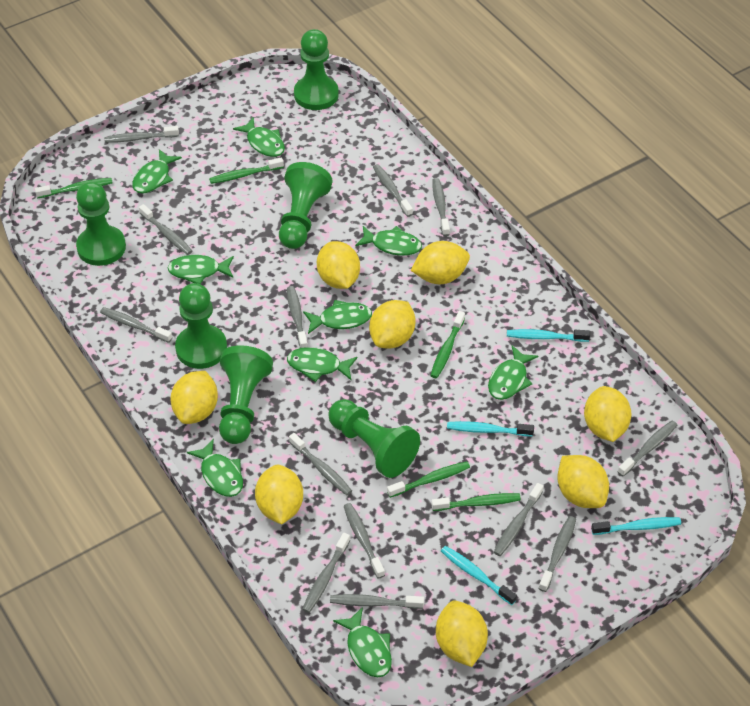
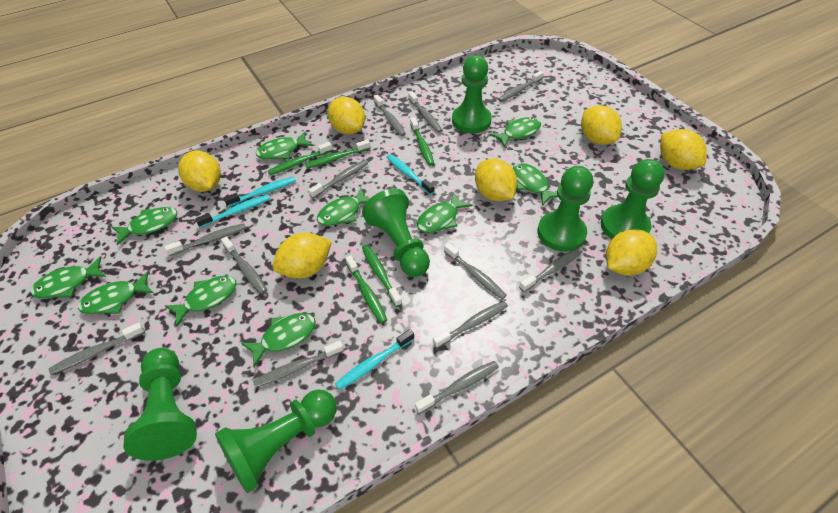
green fish: [132,149,182,194] [168,255,234,284] [187,438,243,497] [233,117,285,157] [287,347,358,382] [303,300,372,334] [333,607,392,677] [355,226,422,256] [488,345,538,400] = 9 -> [31,256,106,298] [78,271,153,314] [112,207,177,246] [165,276,237,327] [241,313,316,367] [256,132,313,159] [317,188,370,226] [417,192,472,233] [490,117,541,148] [513,163,558,206] = 10
grey toothbrush: [100,307,172,343] [104,126,179,143] [139,204,192,255] [287,286,308,348] [289,433,352,495] [302,533,350,613] [330,594,424,609] [344,503,385,579] [373,164,413,217] [432,178,450,236] [494,483,543,556] [538,516,576,592] [618,421,677,477] = 13 -> [49,323,145,375] [165,223,246,256] [221,237,267,294] [253,341,344,388] [308,160,368,198] [374,94,406,136] [408,91,443,133] [415,361,499,414] [433,301,508,348] [444,242,507,299] [498,71,544,102] [519,248,583,292] = 12
yellow lemon: [171,371,218,424] [255,465,303,524] [317,241,360,289] [369,300,416,349] [411,241,470,284] [436,600,488,667] [557,455,609,508] [584,386,631,442] = 8 -> [178,150,221,192] [273,233,332,279] [328,97,365,134] [475,159,517,201] [581,105,622,145] [606,229,657,276] [660,129,707,170] = 7

